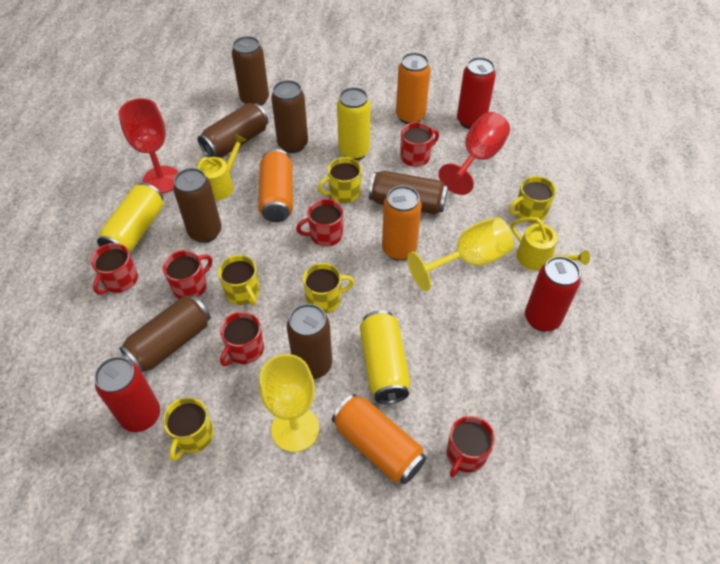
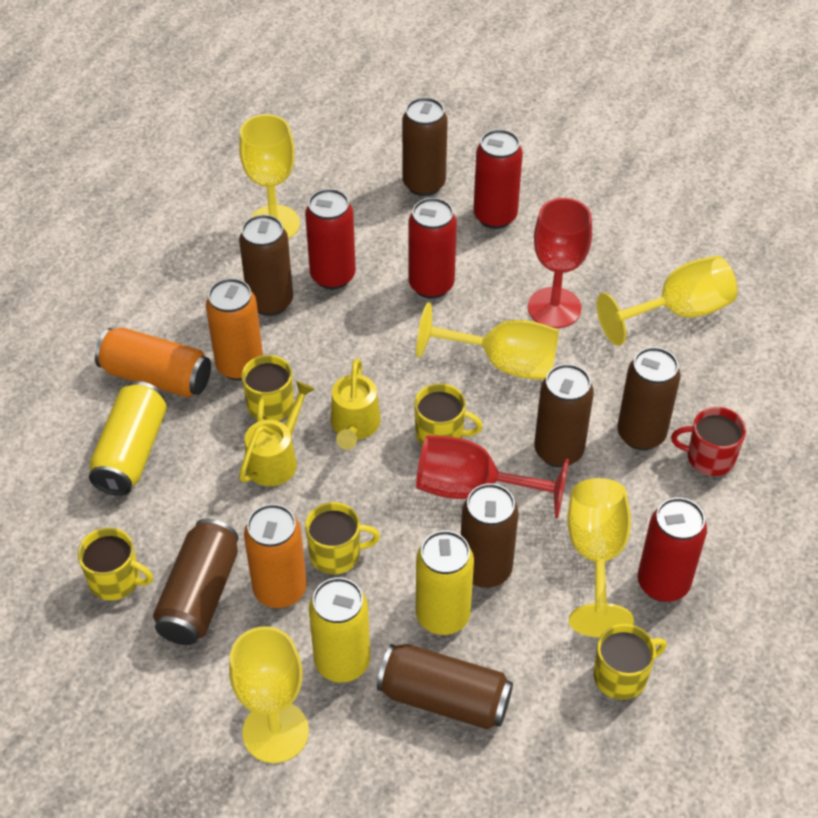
orange can: [258,149,293,222] [332,394,426,484] [382,186,422,261] [396,52,430,124] = 4 -> [95,328,211,397] [206,278,263,380] [244,504,307,608] = 3
red can: [95,357,160,432] [457,57,496,129] [525,256,581,332] = 3 -> [305,189,356,290] [408,198,457,299] [473,129,523,229] [638,497,707,602] = 4
red mug: [91,243,138,295] [163,250,212,299] [220,312,264,366] [296,199,343,247] [400,122,439,167] [447,416,495,477] = 6 -> [671,407,746,476] = 1
yellow goblet: [259,354,319,452] [407,217,514,292] = 2 -> [229,626,309,763] [239,114,300,239] [416,303,559,380] [567,478,634,637] [597,256,738,346] = 5

